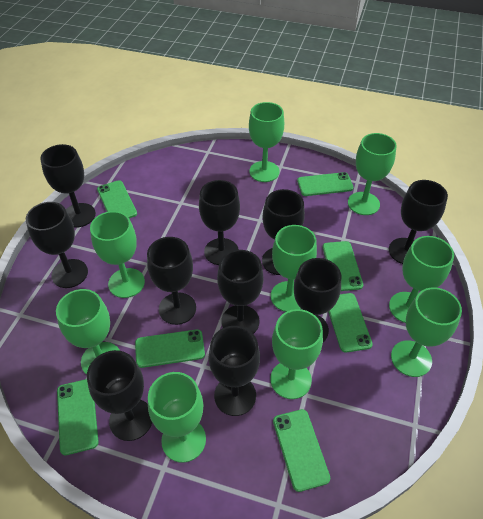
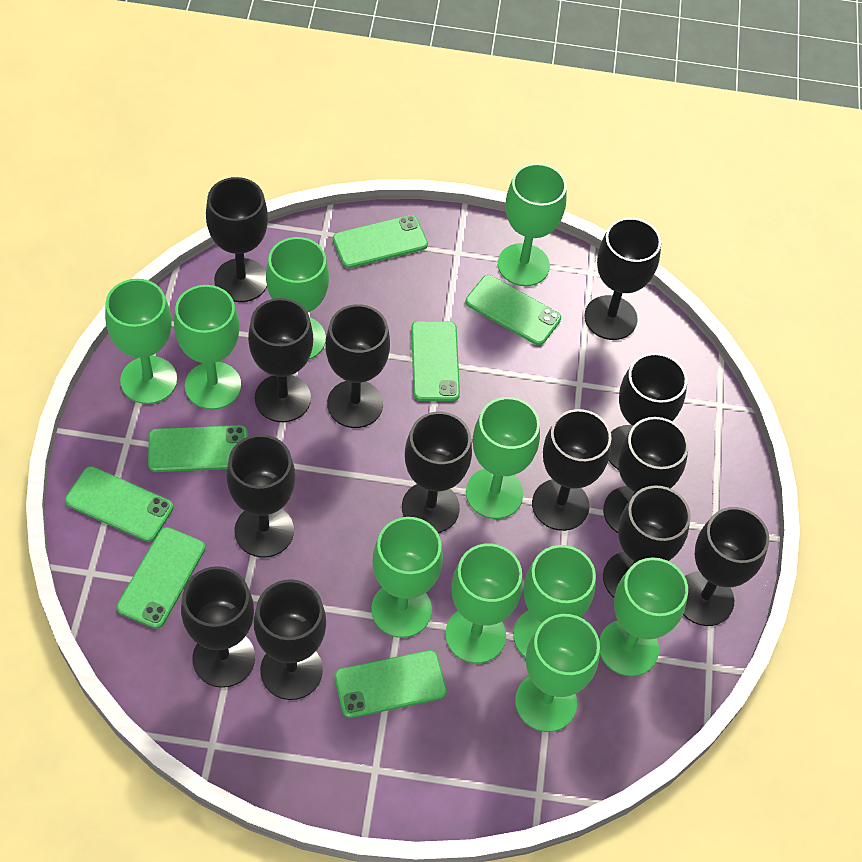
black goblet: [26,202,88,288] [40,144,96,228] [87,350,152,441] [147,237,196,325] [199,180,240,265] [209,326,260,416] [217,250,263,334] [262,189,305,275] [294,258,341,342] [389,180,448,264] = 10 -> [181,566,255,688] [206,177,268,302] [227,434,295,558] [248,298,313,422] [254,579,326,700] [326,304,390,428] [402,412,472,533] [532,409,611,531] [584,218,661,340] [603,417,689,533] [603,485,691,598] [609,353,687,470] [683,507,769,626] = 13
green goblet: [56,289,120,375] [90,211,145,298] [148,372,206,463] [249,102,284,182] [270,309,323,399] [271,225,317,312] [348,133,397,215] [389,236,454,323] [391,287,462,377] = 9 -> [105,279,177,404] [174,285,241,410] [266,237,329,360] [371,517,443,638] [445,543,523,663] [466,397,540,519] [498,163,567,286] [513,545,596,658] [515,614,600,732] [599,557,688,677] = 10

